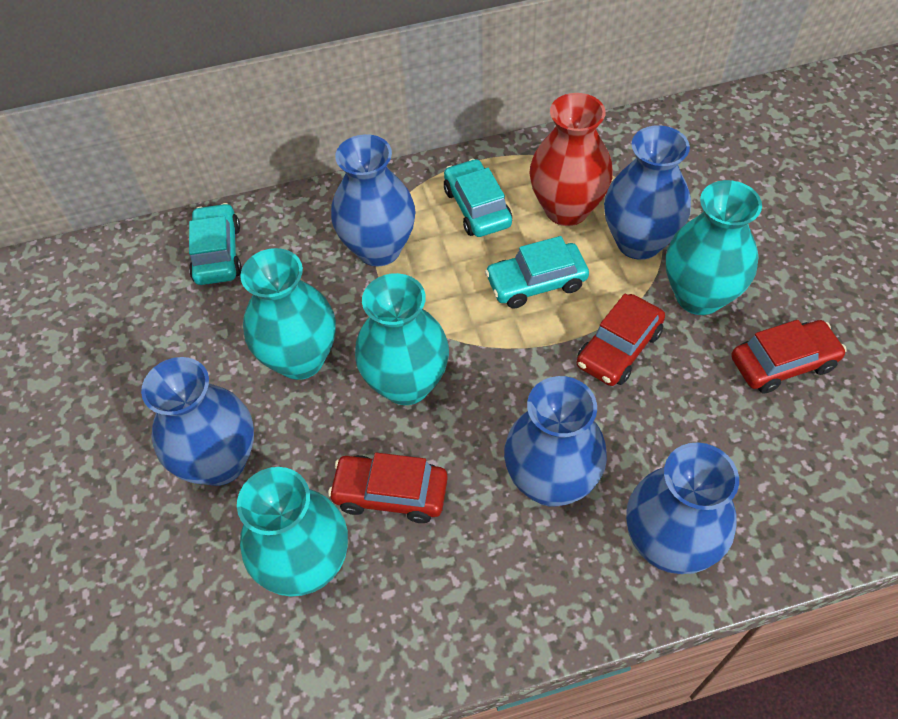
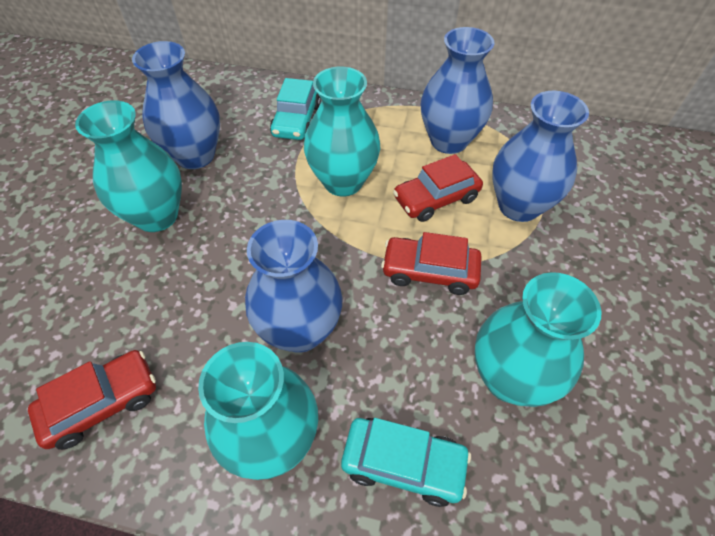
blue vase: [141,357,254,486] [331,134,416,267] [504,376,607,507] [604,125,691,260] [626,442,739,574] = 5 -> [132,41,220,169] [245,220,343,353] [421,27,494,154] [492,91,589,222] = 4
red vase: [530,93,613,226] = 1 -> none = 0
turquoise car: [189,203,242,285] [444,159,512,237] [485,236,589,308] = 3 -> [270,78,321,140] [341,418,471,507] = 2

